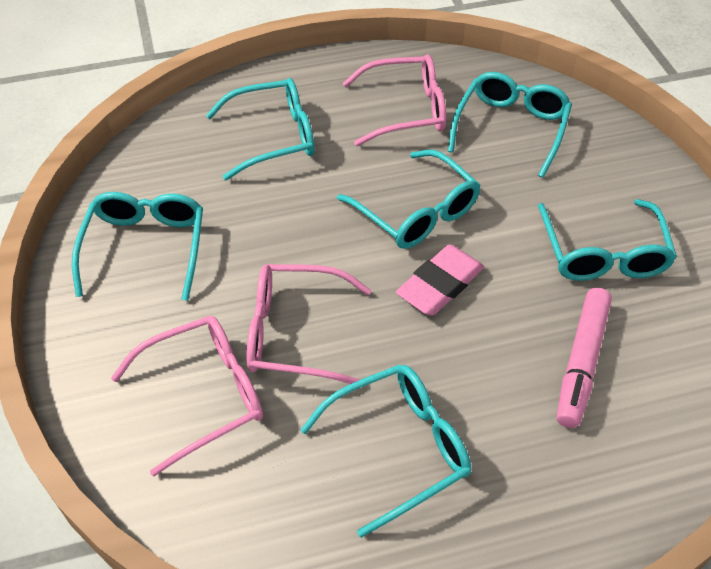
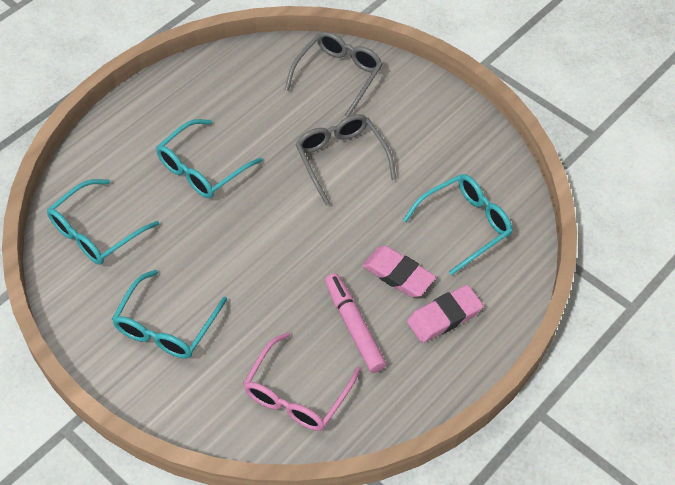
grey glasses: none = 0 -> [285,32,383,117] [295,114,397,206] = 2
pink eraser: [396,244,484,316] = 1 -> [362,246,436,297] [407,285,483,343] = 2
pink glasses: [111,316,263,476] [247,264,371,384] [343,54,446,146] = 3 -> [243,332,361,431] = 1
turquoise glasses: [72,192,203,301] [206,78,315,180] [300,364,471,538] [337,150,480,249] [448,72,572,178] [538,199,677,281] = 6 -> [47,179,159,265] [112,270,227,359] [156,119,263,198] [403,174,513,275] = 4

